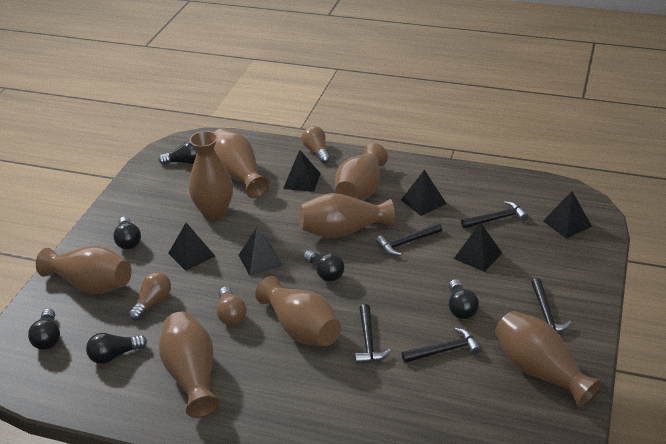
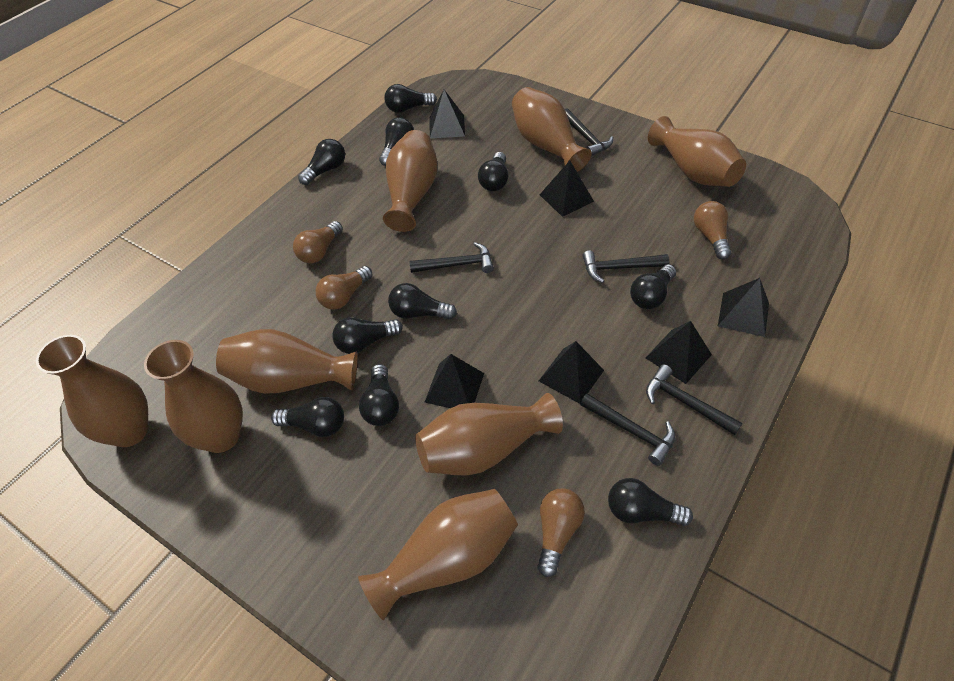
black light bulb: [28,308,60,350] [86,333,147,364] [113,217,141,250] [158,140,197,165] [303,250,344,282] [449,279,479,319] = 6 -> [271,397,344,437] [298,139,345,185] [332,317,403,354] [359,364,399,426] [379,117,414,166] [384,84,437,113] [388,283,457,320] [478,152,508,191] [608,478,693,526] [630,264,676,309] = 10
brown light bulb: [129,272,171,320] [217,287,247,326] [302,126,330,163] = 3 -> [293,221,343,264] [316,266,373,310] [537,488,585,577] [694,201,731,260] = 4

